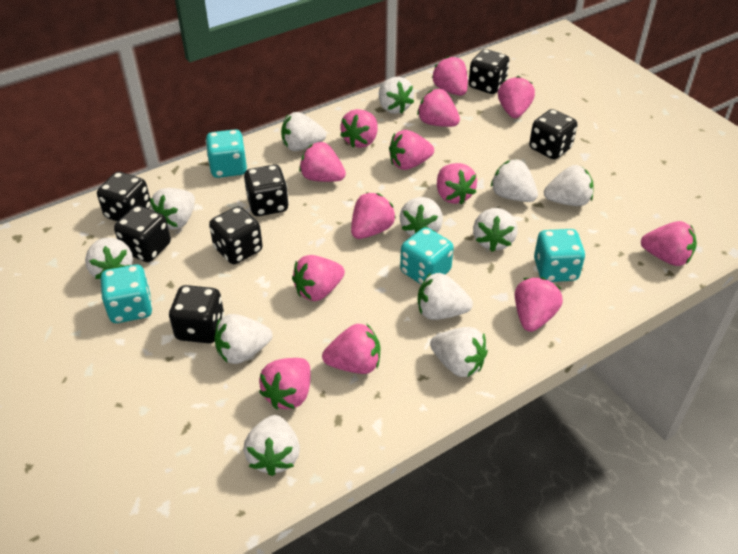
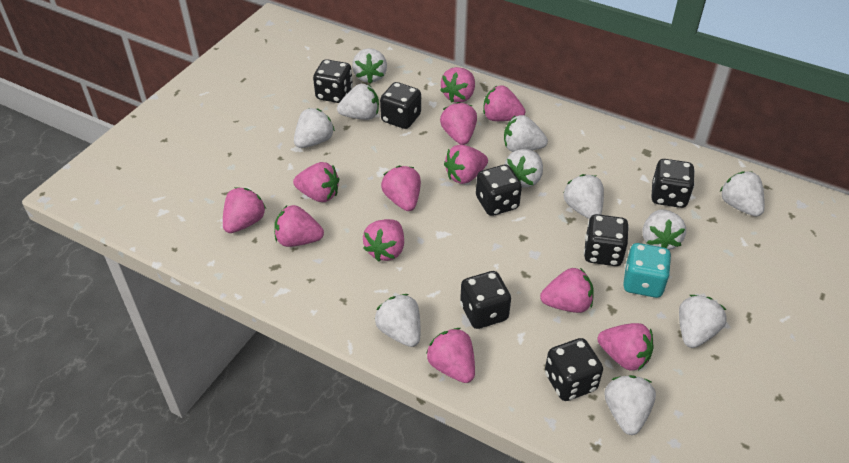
pink strawberry: [259,358,311,410] [292,255,345,301] [299,142,346,182] [322,324,380,374] [340,109,378,148] [351,192,396,239] [389,130,434,170] [417,89,460,127] [432,56,468,96] [437,163,477,204] [498,76,535,118] [515,277,563,332] [641,221,697,266] = 13 -> [223,187,266,233] [274,205,324,247] [293,162,339,202] [363,219,404,262] [381,166,421,211] [426,328,475,383] [440,67,475,102] [440,102,477,145] [444,144,488,184] [483,86,525,121] [540,268,594,313] [598,323,653,371] = 12
turquoise dice: [101,264,153,323] [205,129,247,178] [400,227,454,285] [534,229,586,282] = 4 -> [623,243,671,298] = 1
white strawberry: [85,237,133,280] [150,188,195,230] [214,314,272,364] [243,415,300,476] [281,112,326,151] [379,77,414,114] [400,197,443,236] [418,273,473,320] [430,327,488,377] [473,208,518,252] [491,159,538,202] [544,165,593,206] = 12 -> [294,108,335,148] [337,84,379,120] [352,48,387,84] [375,294,420,347] [504,115,548,152] [505,149,543,188] [563,174,604,219] [605,375,656,435] [643,209,686,250] [679,295,726,348] [720,171,765,216] = 11

